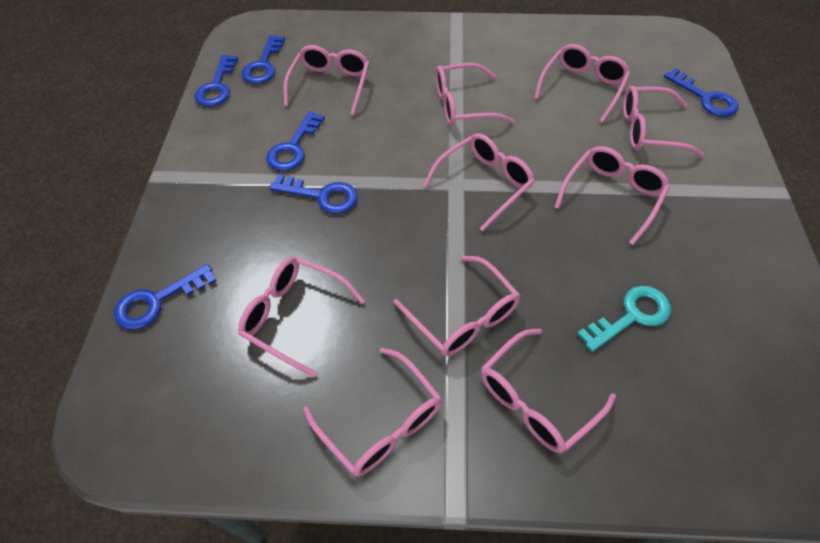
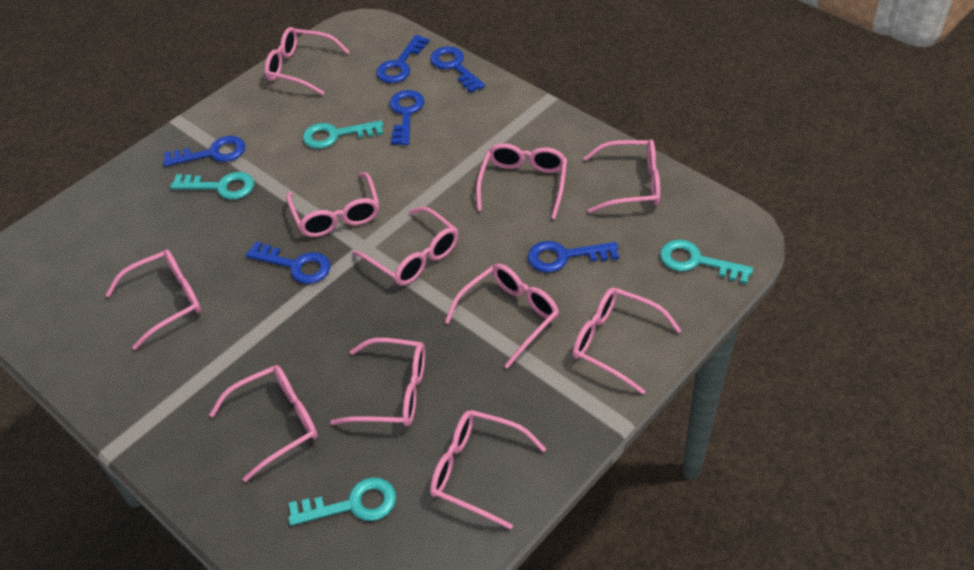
pink glasses: [238,257,365,378] [284,45,370,115] [303,348,442,476] [393,256,521,356] [424,133,535,231] [436,63,515,126] [481,329,616,453] [534,44,631,123] [555,146,670,245] [623,86,704,157] = 10 -> [106,249,201,350] [209,365,318,482] [264,27,350,95] [286,172,380,237] [330,338,425,427] [353,207,458,286] [430,410,546,530] [445,264,559,369] [476,143,567,219] [572,287,681,394] [584,139,660,213] = 11
turquoise key: [577,286,671,352] = 1 -> [170,172,254,200] [288,477,396,526] [303,120,383,149] [660,240,753,284] = 4

